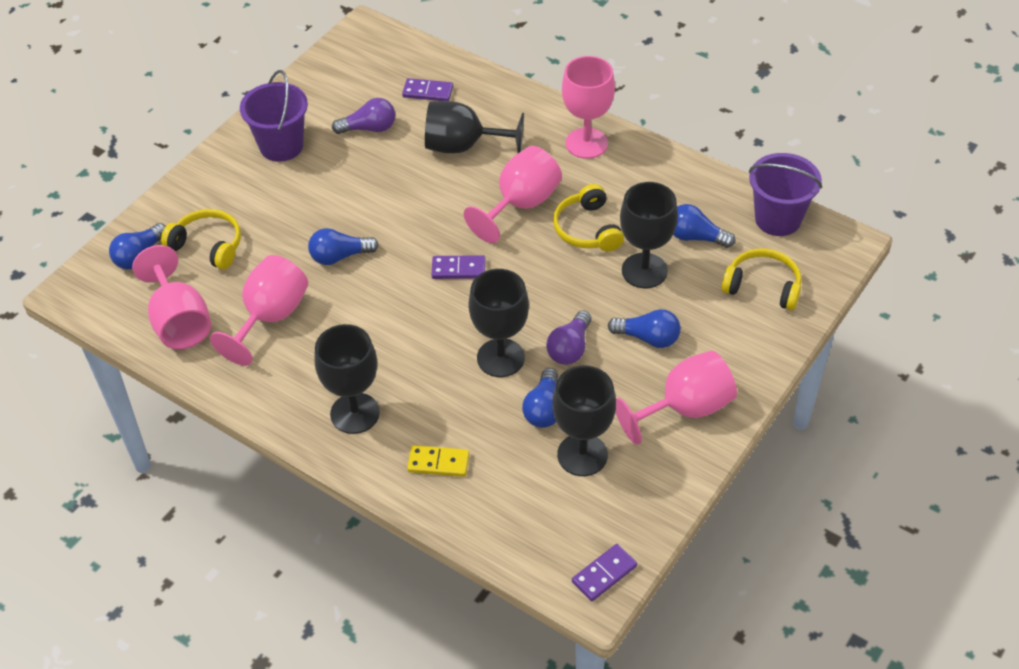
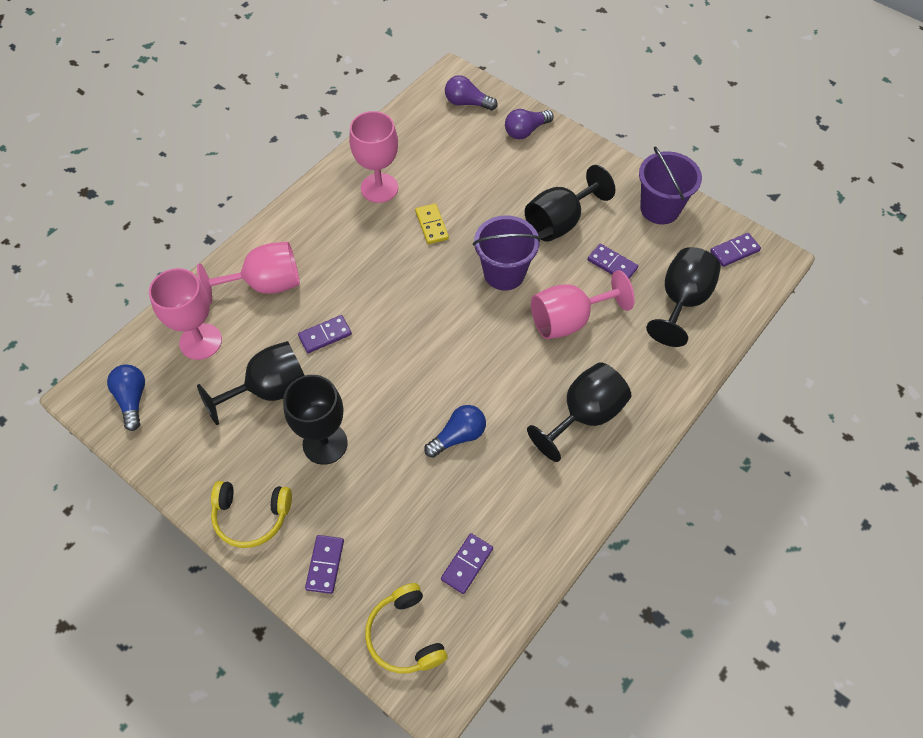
blue light bulb: [109,223,166,270] [308,228,379,265] [522,368,558,428] [608,309,681,348] [673,204,735,248] = 5 -> [107,364,145,431] [424,405,486,458] = 2
pink goblet: [132,245,211,350] [210,255,308,366] [464,146,562,243] [562,56,615,159] [615,351,737,445] = 5 -> [149,268,222,360] [197,242,300,304] [349,111,398,203] [531,270,635,339] = 4
purple domino: [402,78,453,101] [432,255,486,279] [572,544,637,601] = 3 -> [298,315,352,353] [305,535,344,594] [441,533,493,594] [588,244,638,279] [710,233,761,267] = 5
yellow headphones: [161,209,241,270] [553,184,624,251] [721,248,802,310] = 3 -> [211,481,292,548] [365,583,447,673] = 2

